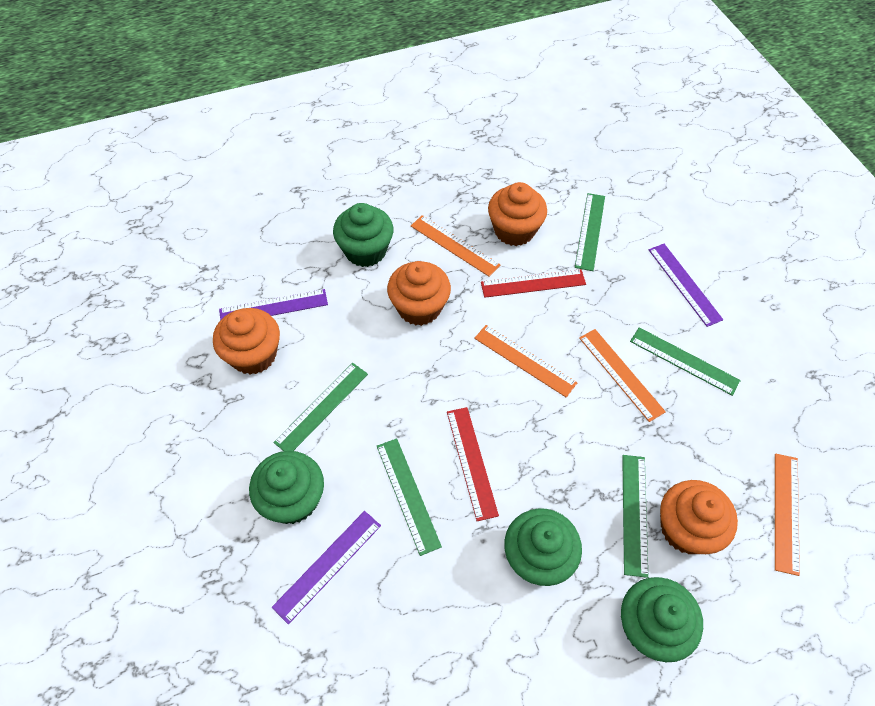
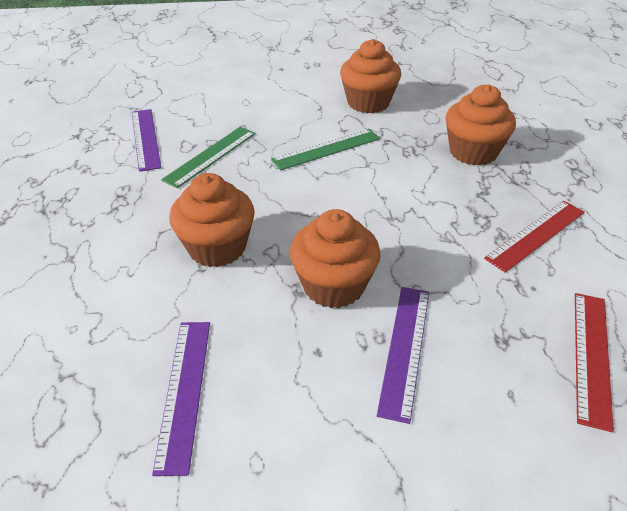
green cupcake: [249,451,324,524] [333,203,393,267] [504,508,582,586] [621,577,703,662] = 4 -> none = 0
green ruler: [273,363,368,451] [377,438,442,556] [575,193,605,271] [622,455,648,578] [630,327,741,396] = 5 -> [161,127,256,188] [271,129,380,170] = 2
orange ruler: [411,215,500,277] [474,325,577,397] [579,329,666,422] [775,454,800,576] = 4 -> none = 0

